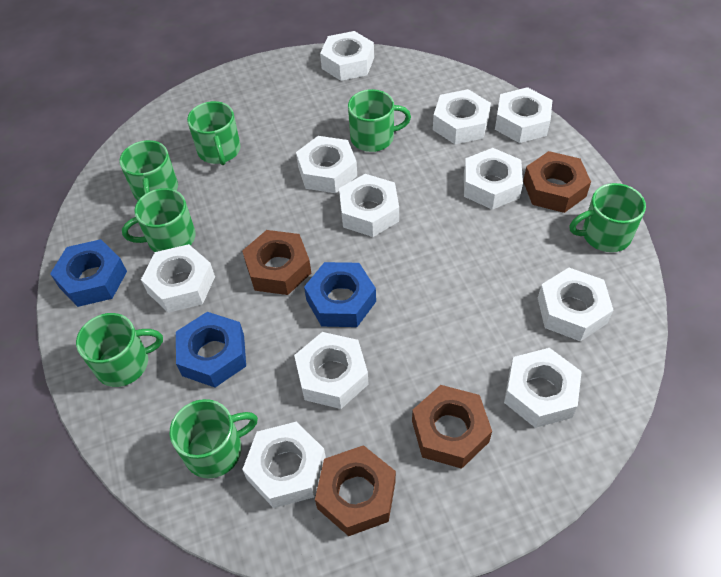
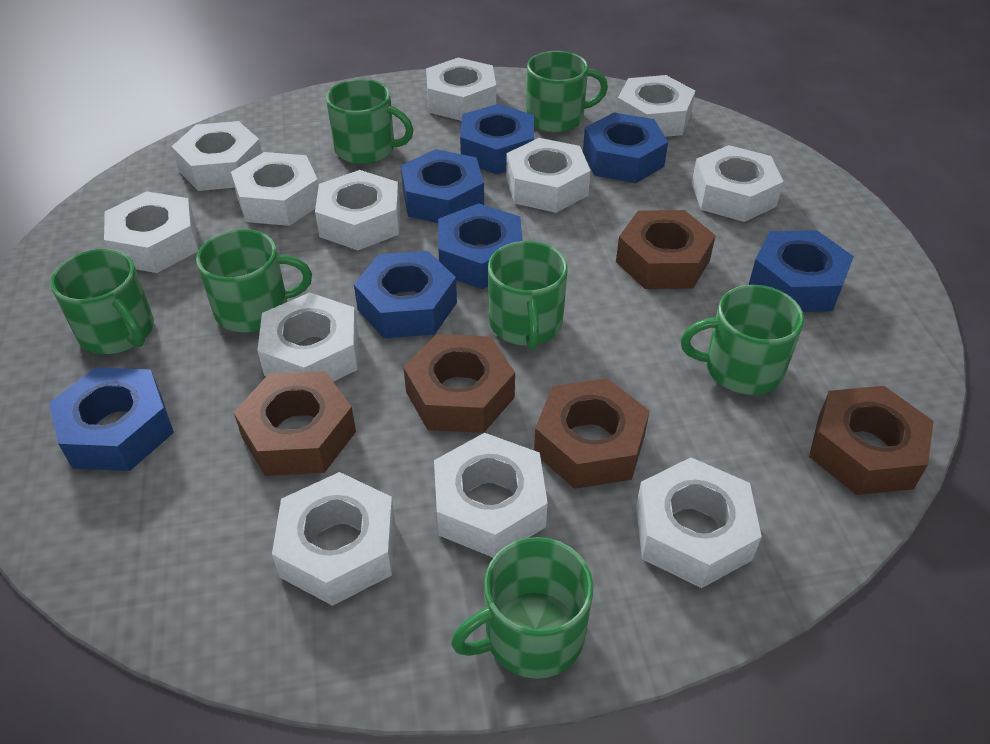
blue nut: [50,239,127,307] [176,312,246,388] [304,262,376,327] = 3 -> [49,367,174,471] [354,251,457,338] [401,149,484,223] [438,203,523,289] [460,104,534,175] [583,112,668,183] [749,230,854,312] = 7
brown nut: [242,230,311,295] [315,445,396,536] [412,385,492,469] [523,151,591,213] = 4 -> [234,371,356,476] [403,334,515,433] [534,378,650,489] [616,210,716,289] [809,386,933,495] = 5
white nut: [141,244,215,313] [242,422,326,508] [294,332,369,409] [296,136,357,193] [320,31,374,81] [339,174,399,237] [433,89,491,144] [464,148,523,210] [495,87,553,143] [504,348,582,428] [538,268,613,341] = 11 -> [104,191,198,273] [171,121,262,191] [231,152,319,226] [257,292,358,382] [272,472,395,606] [315,170,400,250] [426,58,496,121] [434,433,548,558] [506,138,591,213] [616,75,695,137] [636,457,762,588] [692,145,784,222] = 12

